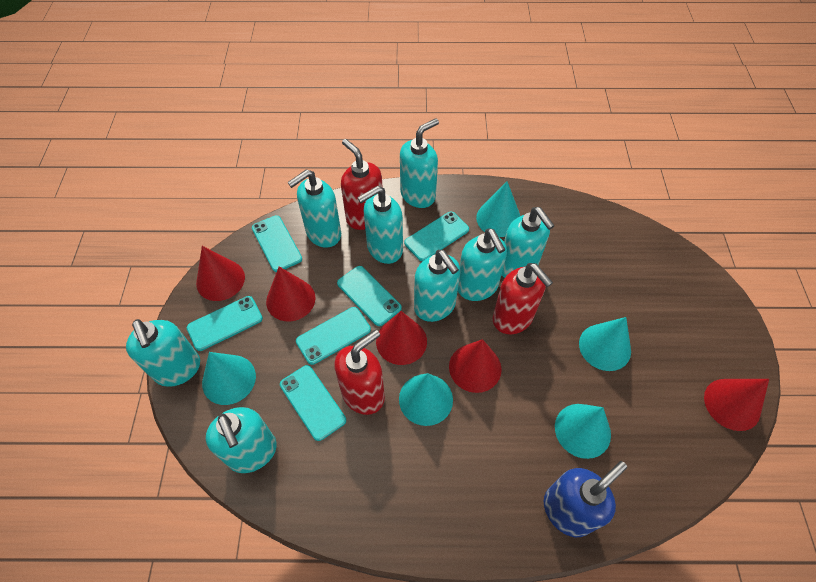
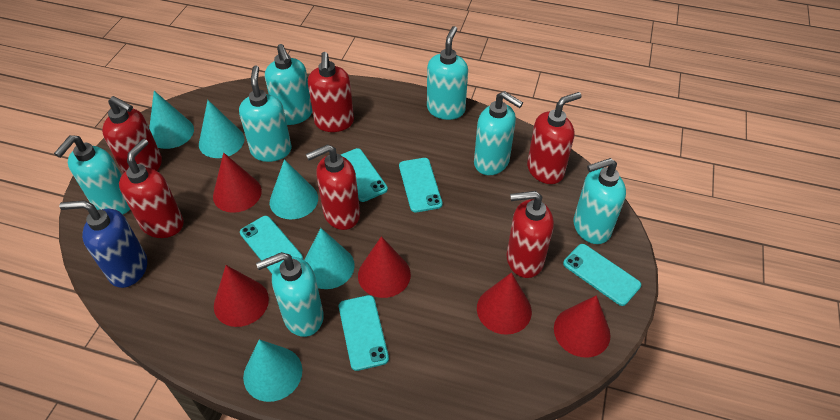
red soap dispenser: [334,330,385,415] [341,139,382,230] [493,263,553,334] = 3 -> [102,96,162,173] [119,139,184,238] [306,144,360,230] [308,52,354,132] [507,191,554,278] [527,92,582,184] = 6
turquoise phone: [187,296,263,351] [252,215,302,272] [280,365,346,441] [296,307,371,365] [337,266,402,326] [404,211,469,261] = 6 -> [240,216,303,273] [339,295,389,371] [341,148,388,202] [399,158,442,213] [563,244,641,306] = 5
turquoise soap dispenser: [126,319,200,387] [206,407,277,473] [288,169,341,248] [357,186,403,264] [400,118,439,208] [414,250,460,322] [458,229,507,301] [502,207,555,278] = 8 -> [54,135,130,214] [239,65,292,162] [256,252,324,337] [265,44,312,125] [427,26,468,120] [474,91,523,175] [574,158,626,244] = 7

